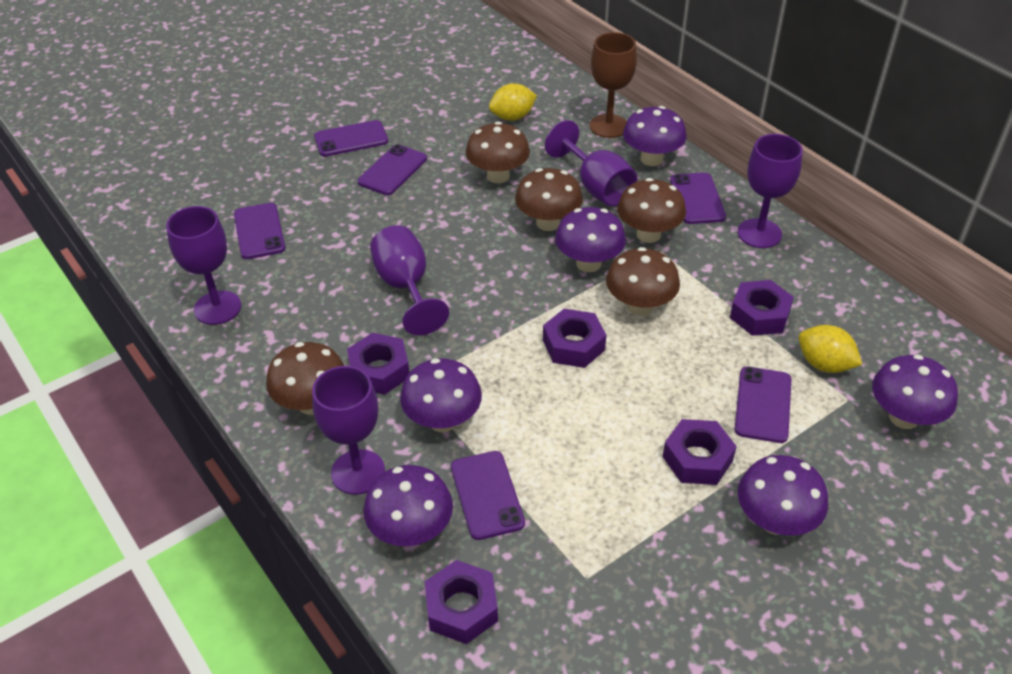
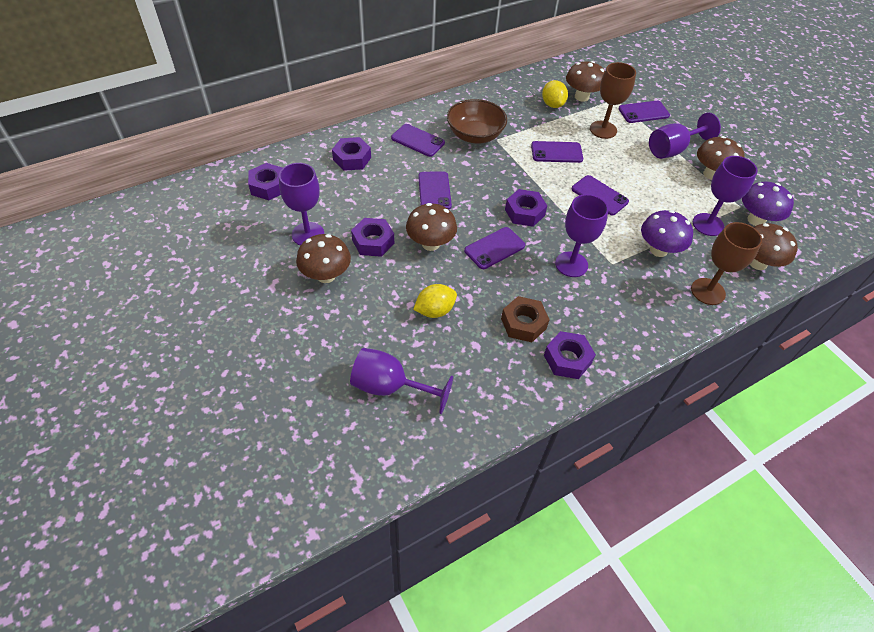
brown bowl: none = 0 -> [447,99,507,144] = 1
brown goblet: [590,32,637,138] = 1 -> [590,62,636,139] [691,222,762,305] = 2
brown nut: none = 0 -> [501,296,550,342] = 1
purple mushroom: [363,465,453,546] [400,358,482,432] [555,207,626,272] [623,106,686,166] [738,455,828,536] [872,354,958,429] = 6 -> [641,210,693,257] [742,181,794,226] = 2

